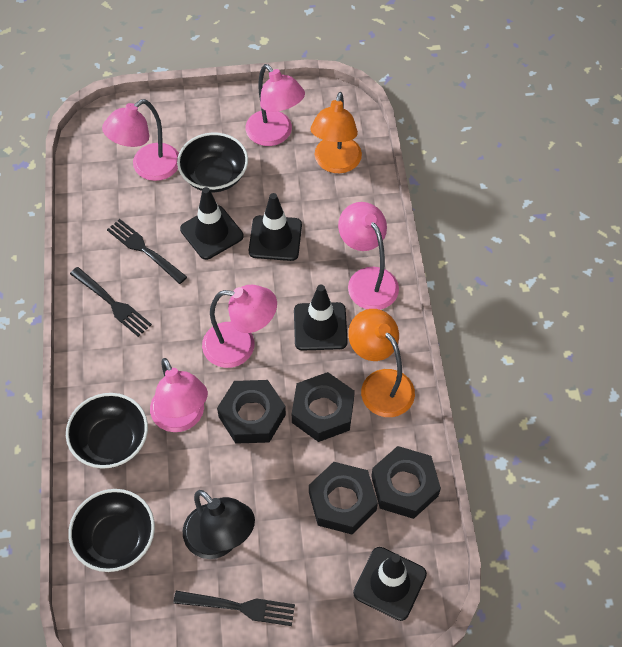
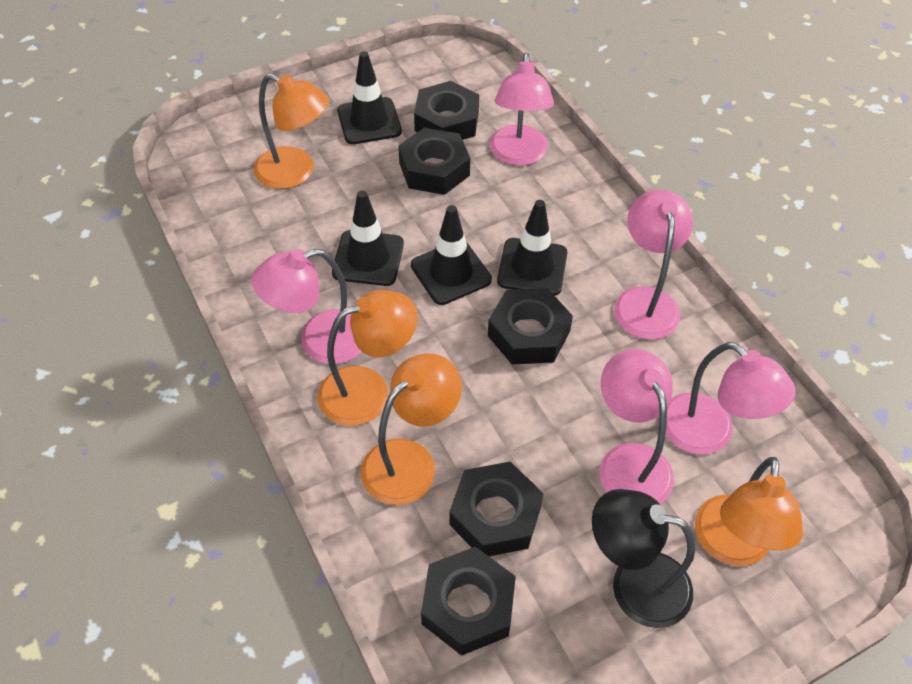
black bowl: [66,393,148,469] [68,489,155,572] [177,133,248,192] = 3 -> none = 0
black fork: [70,267,152,337] [107,219,187,284] [173,591,295,626] = 3 -> none = 0
black nut: [217,380,286,444] [292,372,355,442] [309,462,378,534] [371,446,441,519] = 4 -> [398,127,470,195] [414,81,479,140] [421,547,516,656] [449,462,543,556] [488,288,573,364] = 5
orange lamp: [310,92,362,173] [348,309,415,417] = 2 -> [254,74,329,189] [317,290,417,426] [361,353,462,505] [695,457,803,566] = 4

